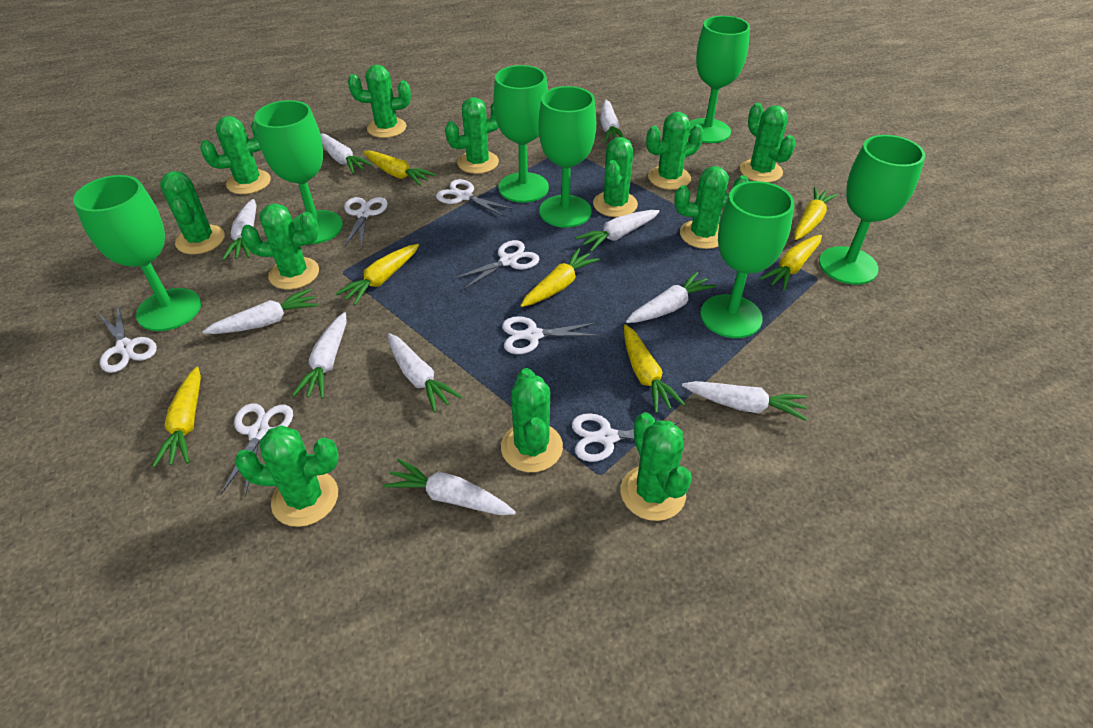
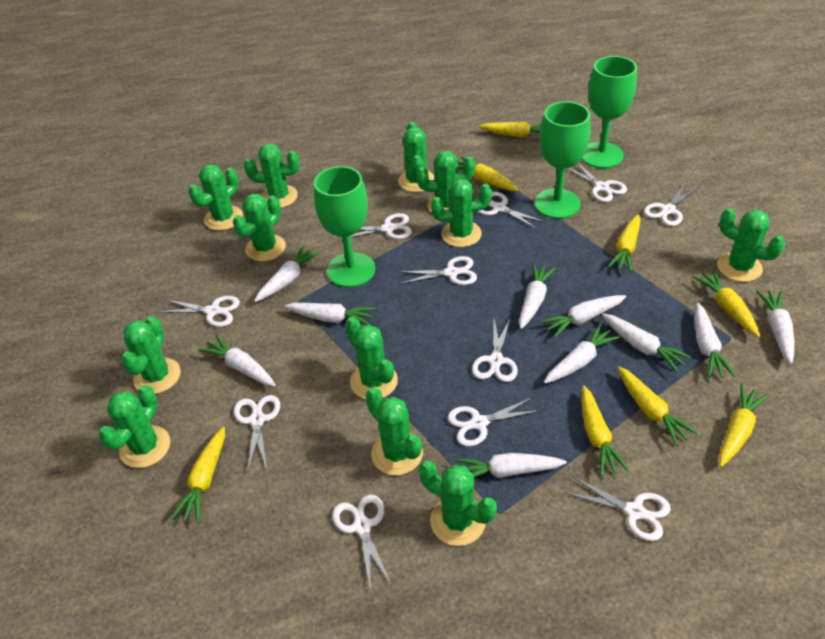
green goblet: [73,175,201,331] [254,100,343,244] [493,65,549,203] [538,86,596,228] [689,16,750,143] [700,181,794,338] [819,135,925,285] = 7 -> [314,166,375,287] [535,101,590,219] [582,56,637,168] = 3
white scissors: [98,304,157,373] [220,403,293,497] [344,197,388,247] [436,179,514,217] [452,240,539,290] [502,316,601,354] [572,413,685,462] = 7 -> [160,296,240,327] [234,395,280,473] [332,495,392,592] [340,213,412,240] [399,256,477,285] [448,397,541,447] [472,319,518,382] [477,192,545,229] [566,476,671,541] [567,163,627,202] [644,183,699,226] = 11
yellow carrot: [152,367,201,467] [335,244,419,305] [363,150,435,186] [520,248,600,307] [624,325,685,413] [760,235,822,291] [794,187,838,240] = 7 -> [171,427,225,523] [458,156,518,191] [479,122,541,137] [581,385,630,476] [608,214,641,272] [617,366,698,446] [693,270,761,338] [719,384,769,467] = 8

